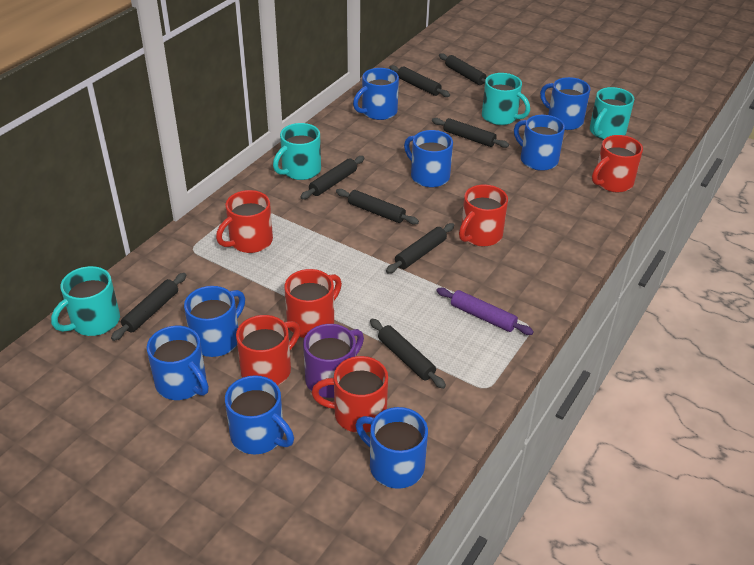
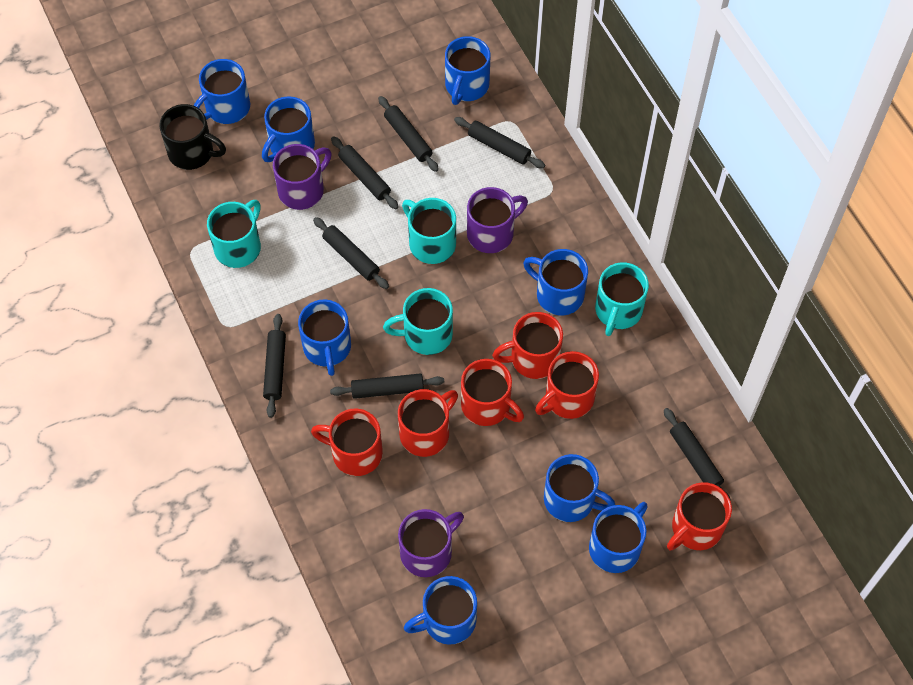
black mug: none = 0 -> [159,104,226,170] = 1
black rolling pin: [111,273,186,341] [300,156,364,199] [336,189,419,224] [370,319,446,389] [386,223,454,273] [389,65,450,97] [432,118,509,148] [439,53,487,85] = 8 -> [263,314,286,418] [313,217,389,289] [330,373,444,399] [331,136,399,209] [378,96,439,172] [454,117,545,168] [664,408,731,501] = 7
purple mug: [303,324,364,398] = 1 -> [273,144,332,210] [398,509,464,577] [467,187,528,253] = 3
purple rolling pin: [436,288,534,335] = 1 -> none = 0

